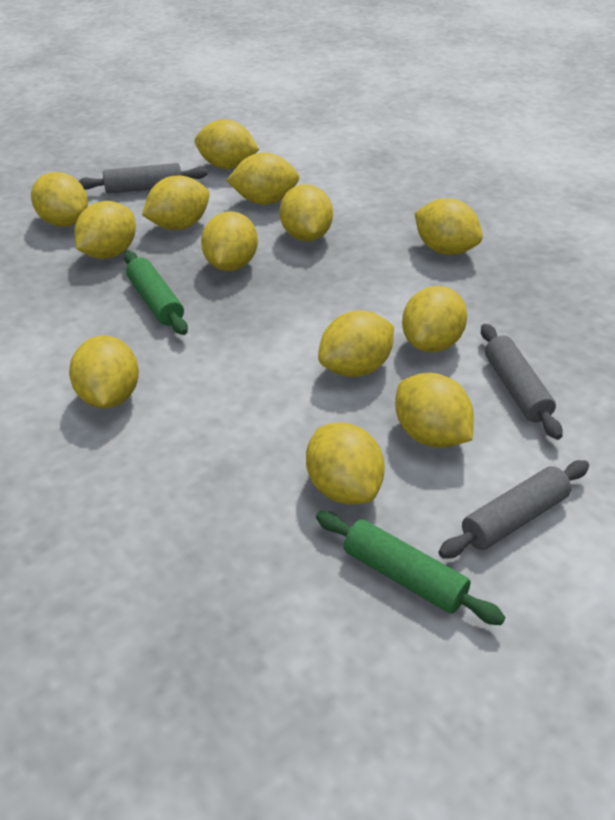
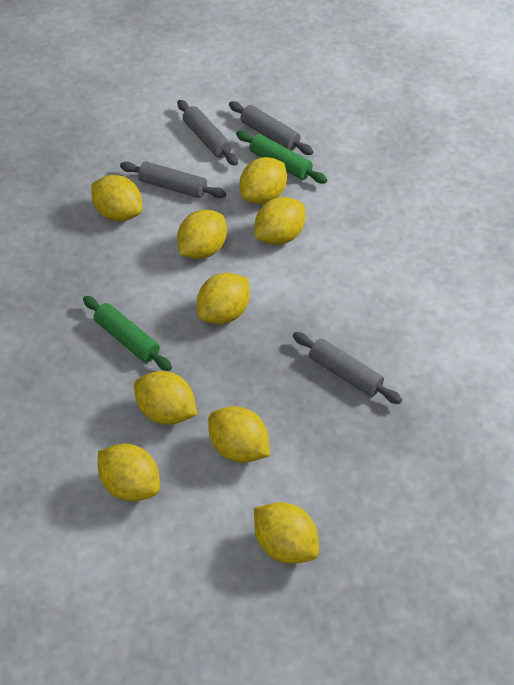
grey rolling pin: [78,163,207,194] [438,460,589,559] [481,324,563,440] = 3 -> [120,161,226,198] [177,100,238,166] [229,101,313,155] [293,332,402,404] = 4
yellow lemon: [31,172,88,227] [69,336,139,408] [74,201,136,259] [142,175,209,230] [195,120,259,169] [201,211,258,271] [226,152,299,205] [279,184,333,241] [306,422,385,504] [318,310,394,377] [395,373,474,448] [402,286,467,352] [414,198,483,255] = 13 -> [91,175,142,221] [98,444,160,501] [134,371,197,425] [177,210,227,259] [197,273,250,324] [208,406,270,463] [239,157,287,204] [254,502,319,564] [255,197,306,245] = 9

